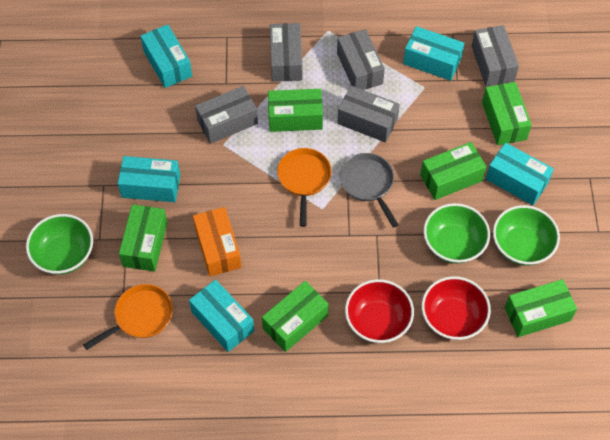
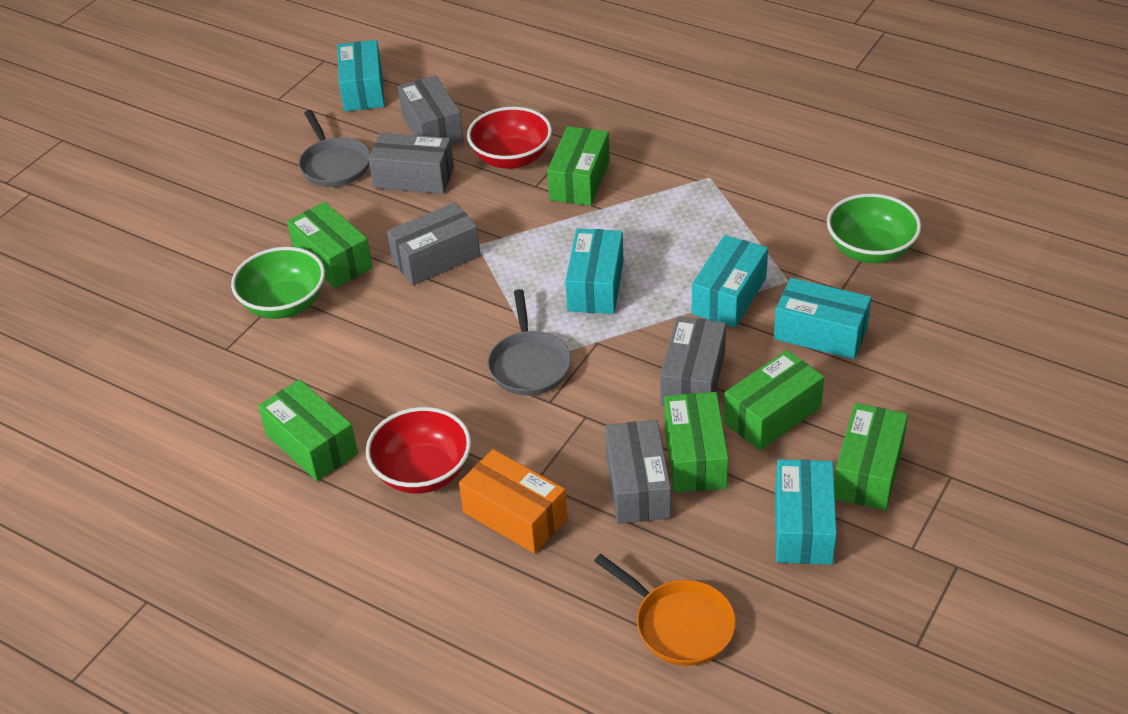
green bowl: [26,214,93,275] [423,203,490,264] [493,205,560,265] = 3 -> [231,247,325,319] [827,193,921,263] = 2
grey pan: [340,153,399,227] = 1 -> [299,110,370,187] [488,289,571,396] = 2
orange pan: [83,284,173,350] [277,148,332,227] = 2 -> [594,554,736,666] = 1

